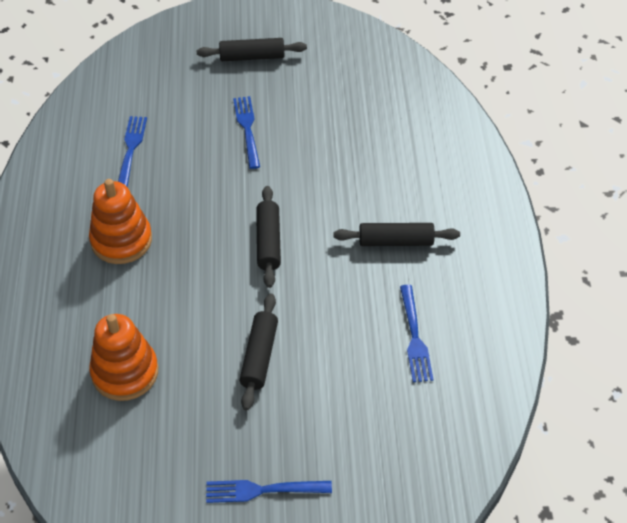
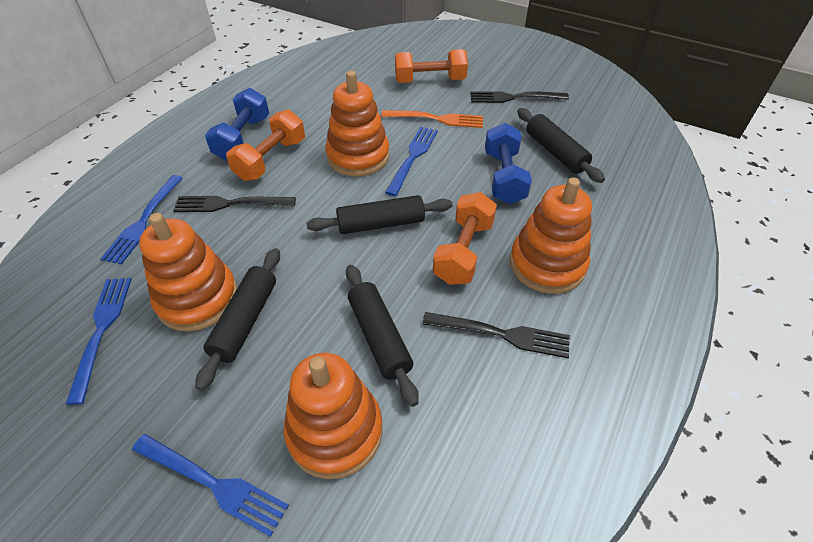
black fork: none = 0 -> [173,196,296,212] [422,312,570,358] [470,91,569,103] = 3
blue dumbbell: none = 0 -> [205,88,269,161] [485,123,532,204] = 2
orange dumbbell: none = 0 -> [226,109,305,181] [395,49,468,83] [433,192,497,285] = 3
orange fork: none = 0 -> [381,110,483,128] = 1
orange stacking toy: [89,179,152,264] [89,314,158,401] = 2 -> [139,213,237,332] [284,353,383,479] [325,71,390,177] [510,177,592,294] = 4

